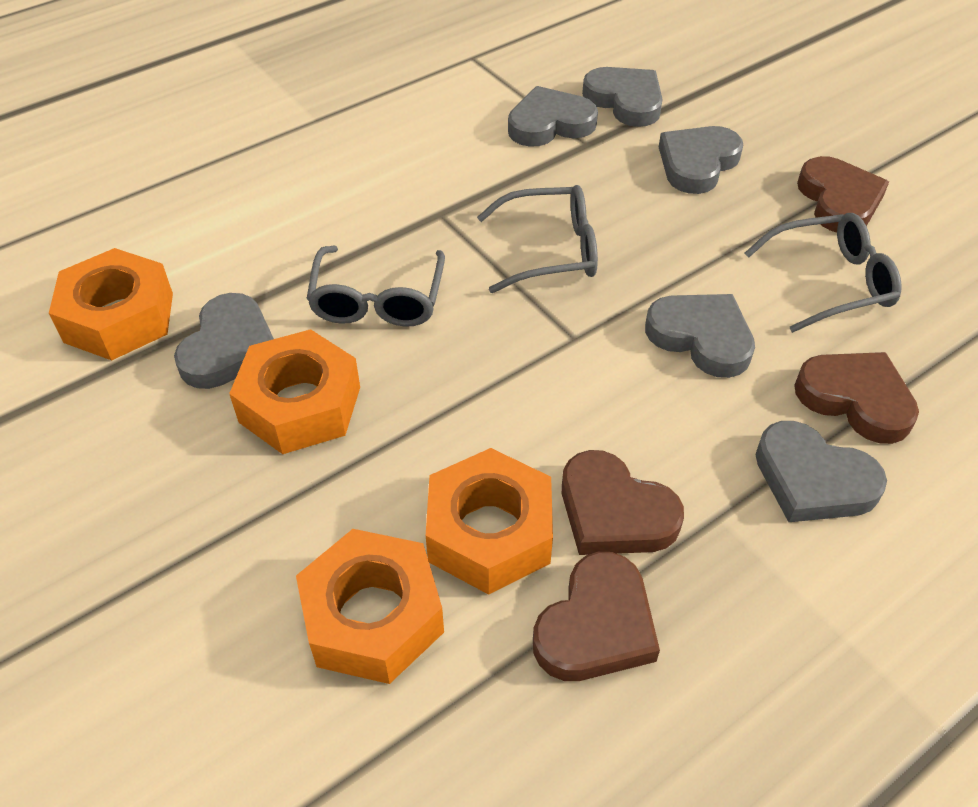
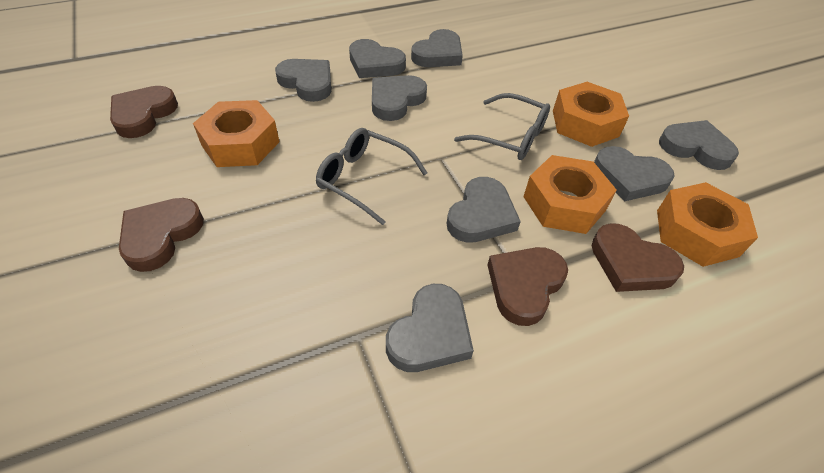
grey glasses: [307,246,445,327] [477,185,598,293] [745,213,902,333] = 3 -> [316,128,428,225] [454,93,550,160] = 2
grey heart: [174,293,274,389] [508,86,598,147] [582,67,663,127] [645,294,755,378] [659,126,743,194] [755,421,887,522] = 6 -> [275,59,331,102] [349,39,406,78] [372,75,427,121] [386,284,474,372] [411,29,463,67] [446,177,521,243] [594,146,674,201] [659,120,739,170] = 8

